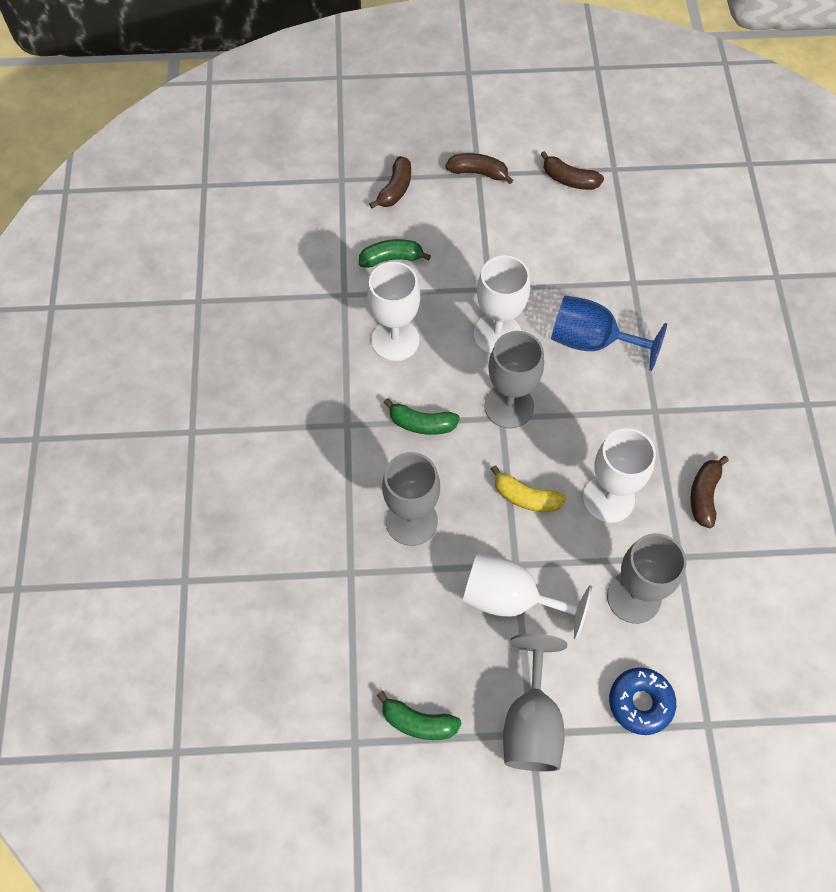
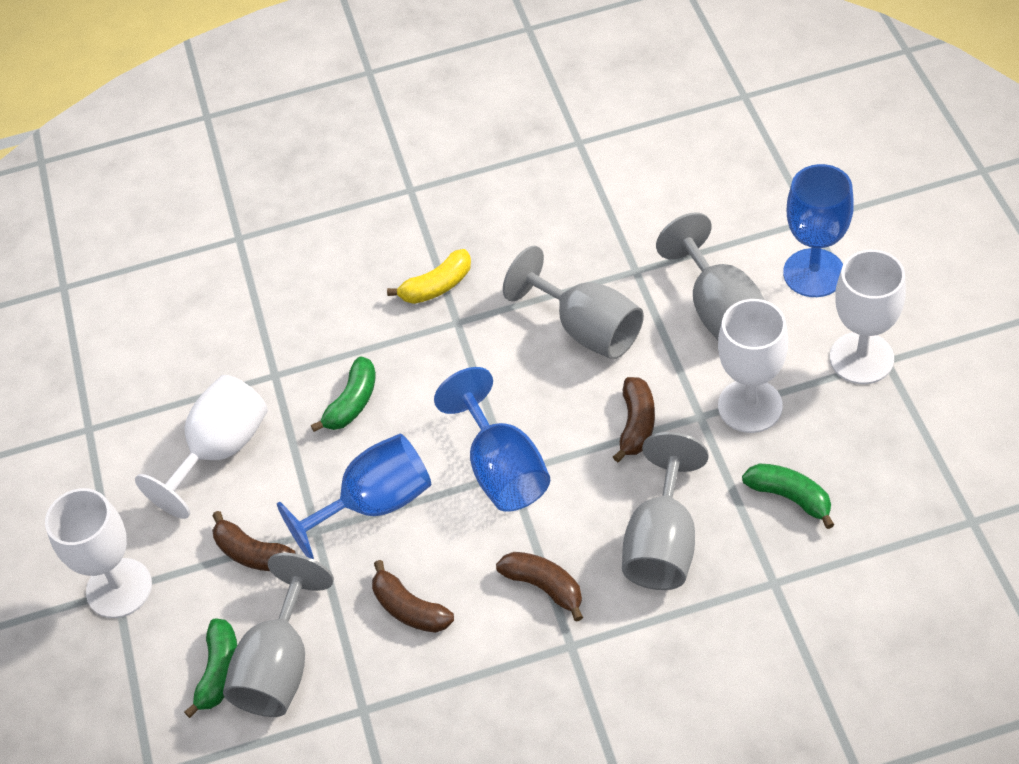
blue donut: [609,667,676,735] = 1 -> none = 0
blue goblet: [551,295,667,371] = 1 -> [277,434,431,559] [434,367,550,512] [783,164,854,297] = 3

